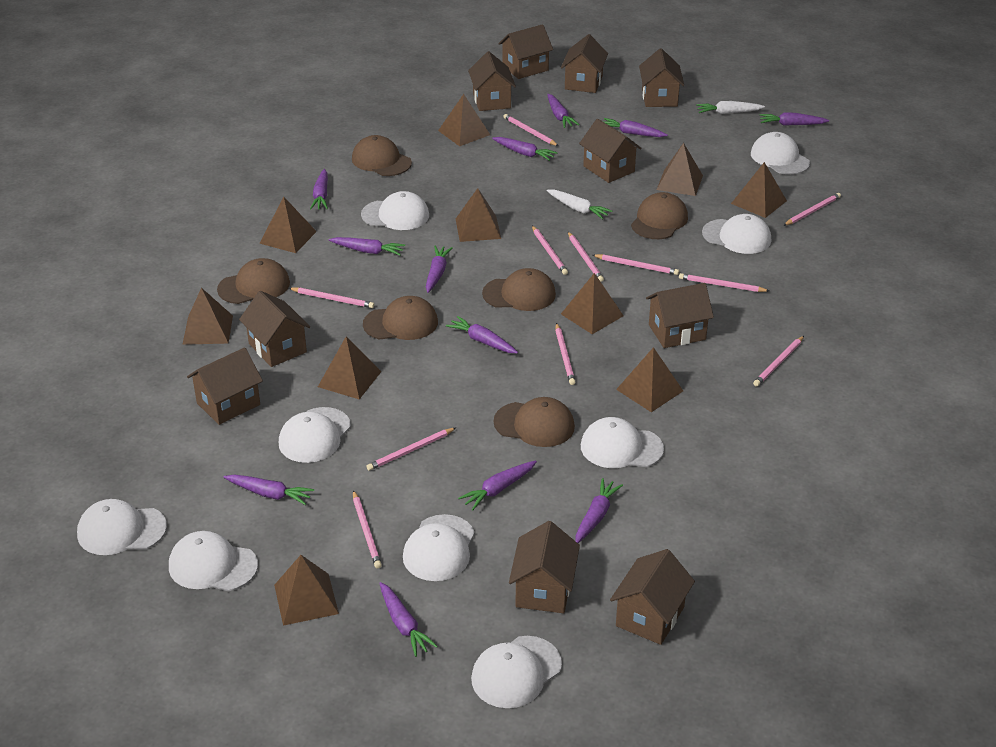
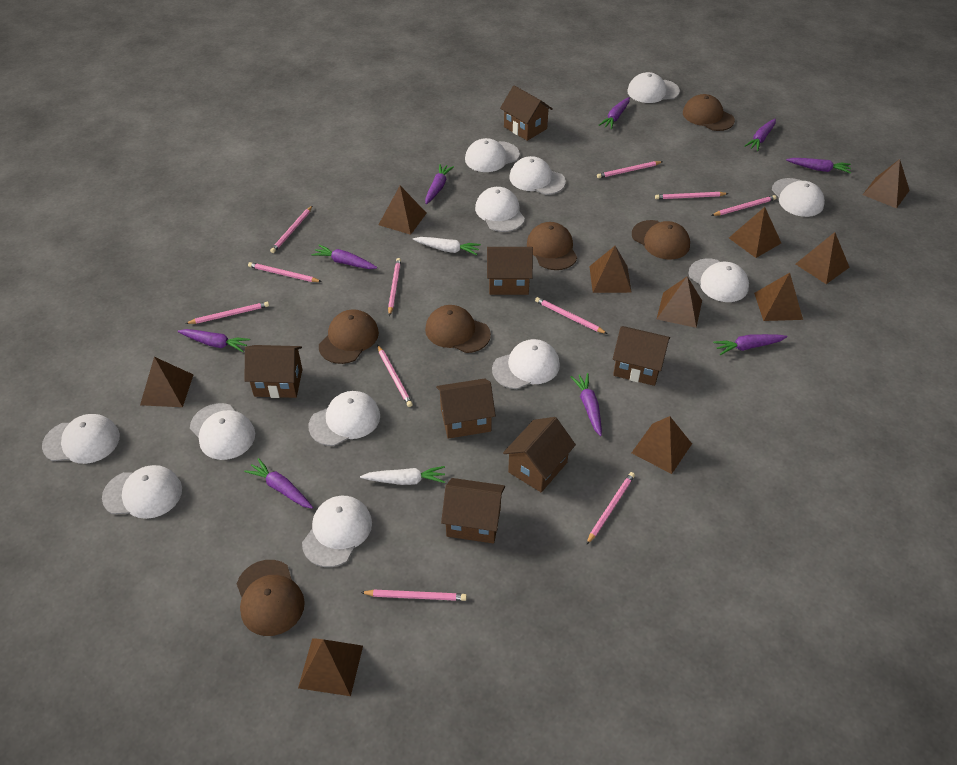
brown house: [187,347,263,425] [239,291,310,367] [468,51,516,111] [498,24,553,79] [509,521,580,613] [561,34,608,93] [579,119,641,183] [610,549,695,645] [639,48,684,107] [646,283,714,348] = 10 -> [245,345,303,398] [436,378,496,439] [441,478,505,544] [487,247,533,295] [500,85,553,141] [503,417,576,492] [613,326,670,386] = 7
purple carrot: [224,474,314,505] [310,169,328,210] [329,237,405,256] [379,582,438,657] [426,246,453,293] [446,316,518,353] [458,461,537,510] [492,137,558,161] [547,94,579,128] [575,478,623,543] [604,118,668,137] [760,112,829,126] = 12 -> [178,329,250,352] [244,458,313,509] [311,245,377,269] [425,164,454,204] [570,373,602,436] [599,97,630,130] [713,334,787,355] [744,118,776,151] [786,158,851,173] = 9
white cap: [77,499,167,555] [169,531,258,591] [279,407,351,463] [361,191,429,230] [403,514,475,581] [471,636,562,708] [581,417,664,468] [702,214,771,254] [751,132,810,175] = 9 -> [42,414,120,464] [102,465,182,519] [190,403,255,460] [302,496,372,567] [308,391,380,446] [465,138,520,172] [475,187,525,232] [492,339,560,389] [509,156,566,195] [627,72,680,103] [689,258,749,302] [772,178,825,217] = 12

